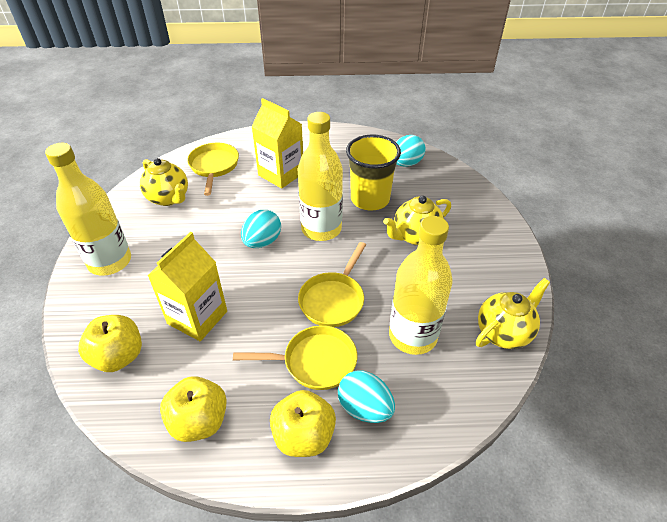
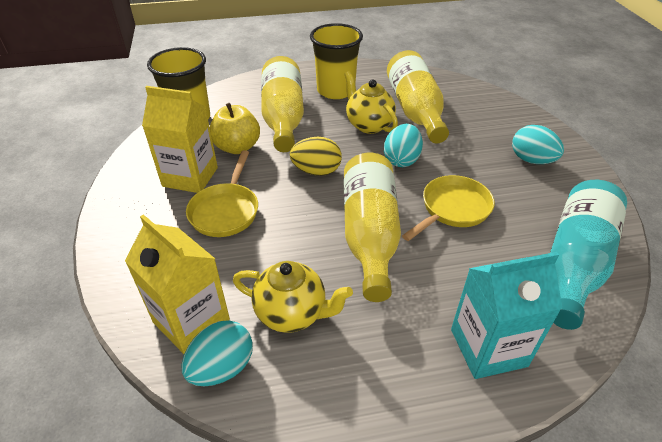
turquoise bottle: none = 0 -> [550,180,627,330] = 1
turquoise carton: none = 0 -> [451,252,562,379] = 1
yellow apple: [78,315,142,372] [160,376,227,442] [270,390,336,457] = 3 -> [210,103,260,154] = 1
yellow cup: [346,135,401,211] = 1 -> [147,47,210,119] [310,23,363,99] = 2
yellow egg: none = 0 -> [290,137,342,176] = 1
yellow pan: [187,143,239,196] [233,325,357,390] [298,242,366,327] = 3 -> [186,150,258,237] [402,175,495,241] = 2
yellow teapot: [140,158,188,206] [383,196,451,245] [476,278,550,349] = 3 -> [233,261,353,333] [344,71,398,134] = 2

